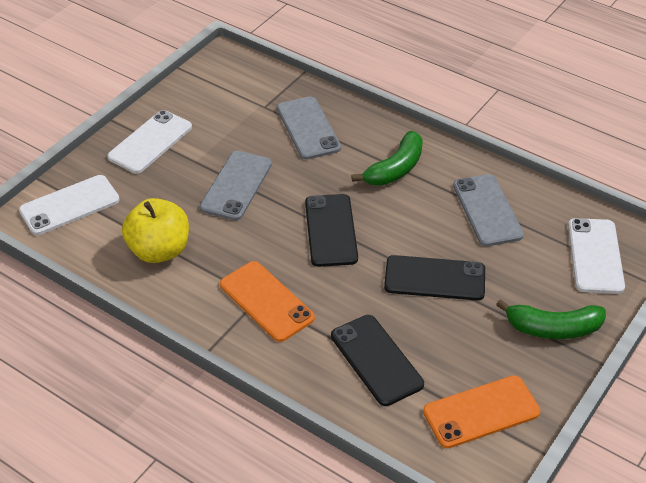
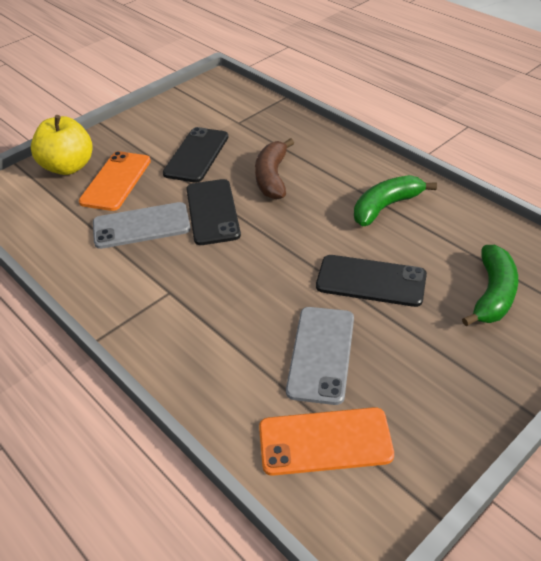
brown banana: none = 0 -> [255,138,294,199] = 1
grey phone: [200,151,272,221] [277,96,341,160] [453,174,524,246] = 3 -> [93,202,191,249] [286,307,354,405] = 2
white phone: [19,175,120,235] [107,110,192,174] [568,218,625,294] = 3 -> none = 0

